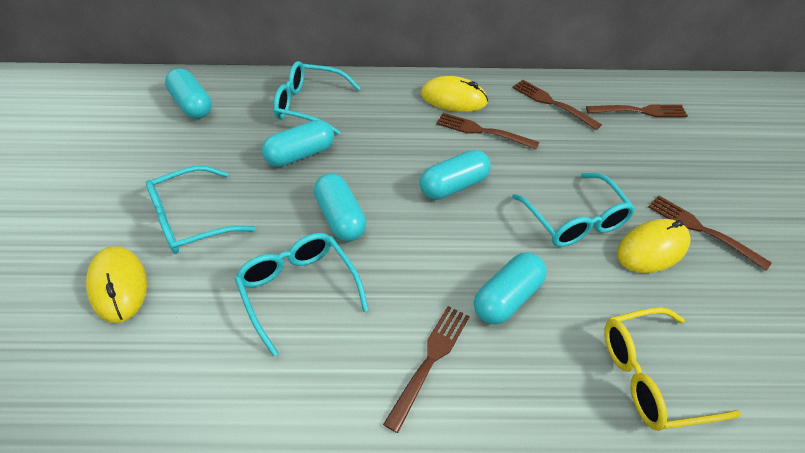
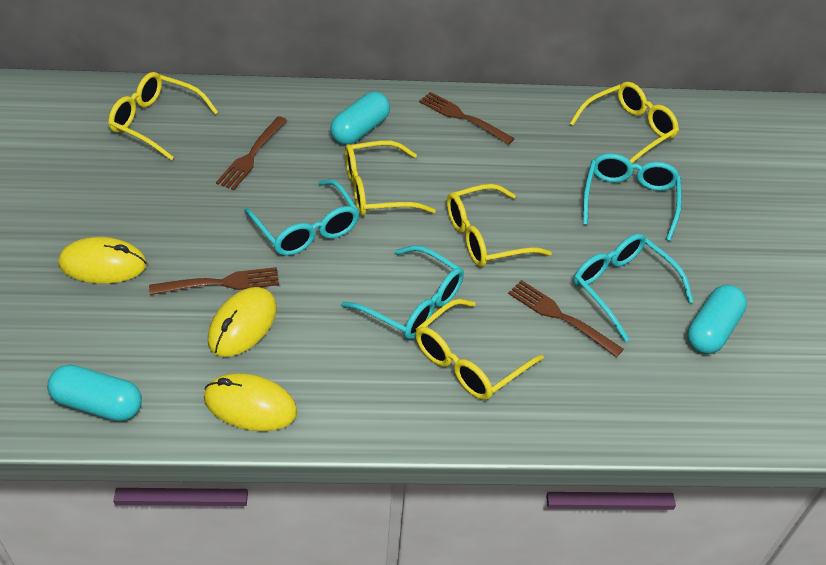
brown fork: [383,306,470,433] [436,113,539,150] [512,80,602,130] [586,105,688,117] [648,195,772,271] = 5 -> [149,267,279,295] [216,116,287,190] [419,92,515,145] [508,280,624,357] = 4
turquoise capsule: [165,68,212,119] [262,120,334,167] [314,173,366,241] [420,150,491,200] [474,253,547,324] = 5 -> [47,365,142,422] [330,92,390,145] [688,285,747,354] = 3
yellow glasses: [604,307,742,431] = 1 -> [108,72,218,160] [345,140,436,216] [415,299,544,400] [447,184,552,267] [570,82,679,163] = 5

